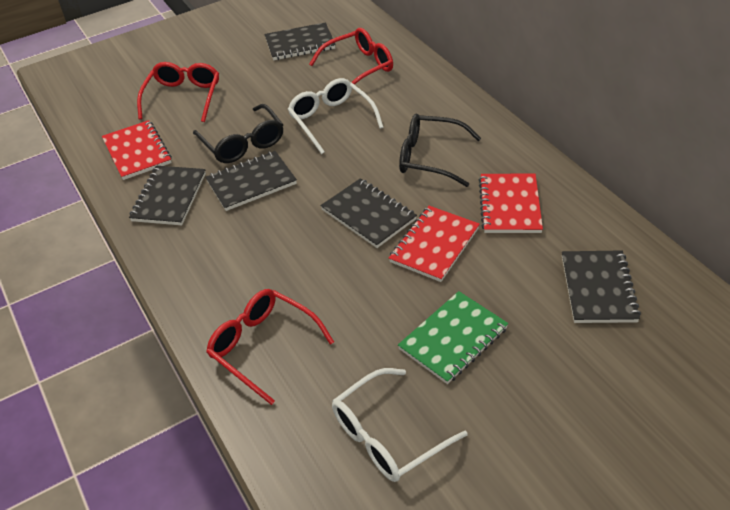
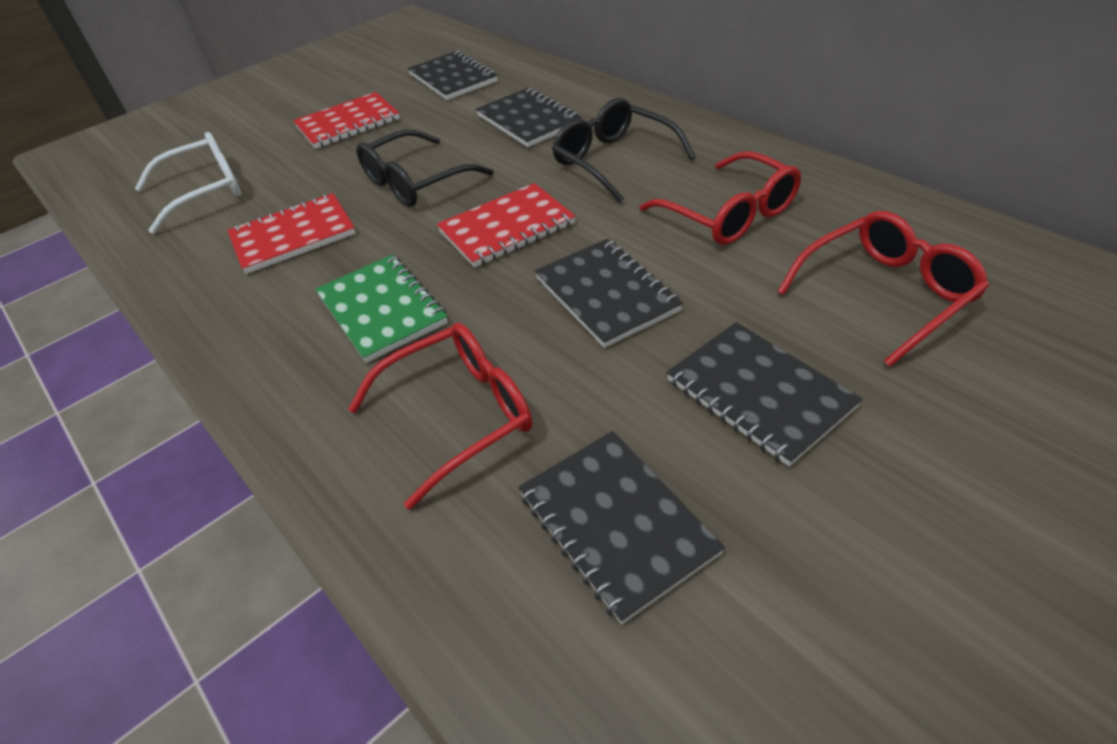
white glasses: [288,78,383,154] [332,368,468,482] = 2 -> [135,132,241,234] = 1

